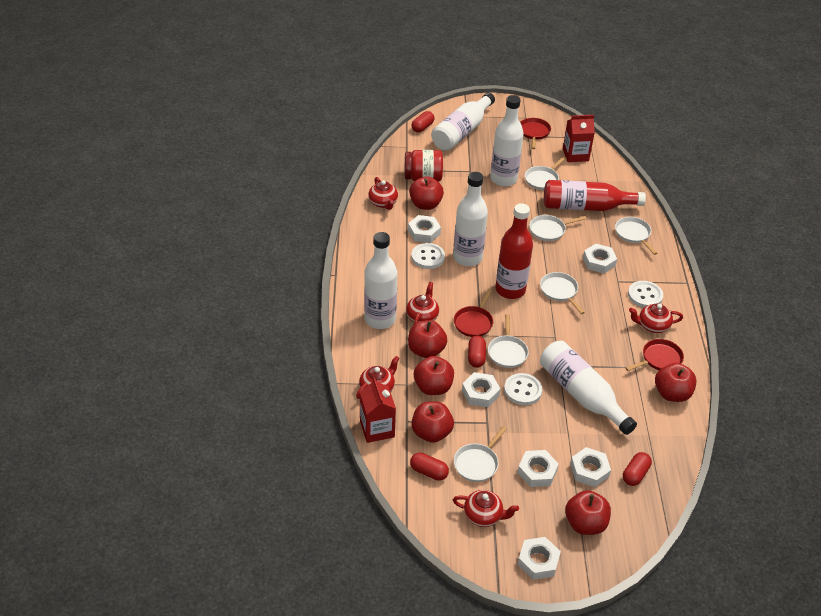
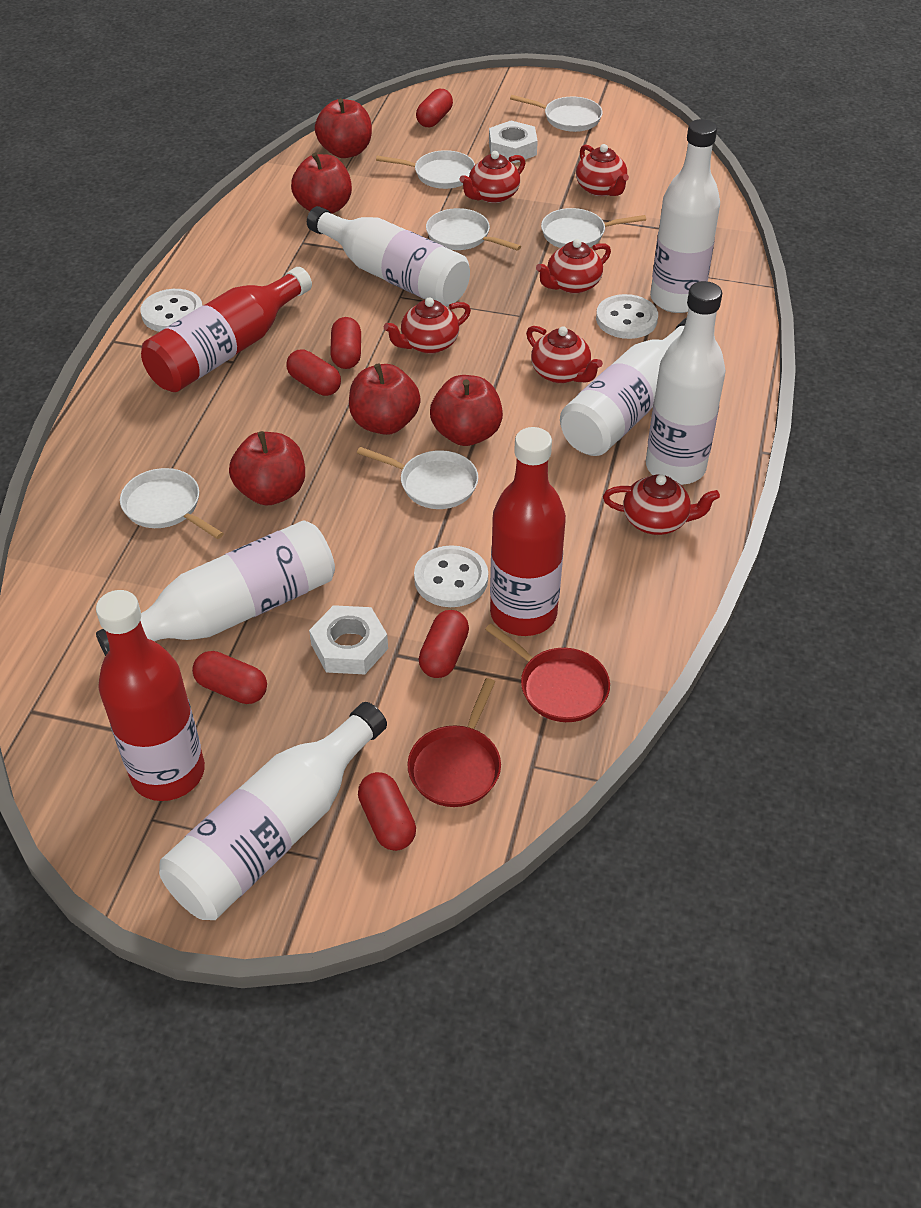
red apple: [408,320,447,358] [409,176,444,210] [411,401,454,443] [414,356,454,395] [565,490,611,535] [655,363,697,402] = 6 -> [229,431,305,505] [291,152,352,214] [315,98,372,158] [349,363,421,435] [430,375,503,446] = 5
red bottle: [495,203,533,299] [544,180,646,211] = 2 -> [96,590,205,801] [141,267,312,392] [490,427,566,636] = 3
red capsule: [410,453,449,481] [411,111,435,132] [468,336,486,368] [623,452,652,486] = 4 -> [192,651,267,704] [286,349,341,396] [330,317,361,369] [358,772,416,851] [416,89,453,127] [419,610,469,678] = 6
red carton: [360,378,396,443] [563,115,595,162] = 2 -> none = 0
red jar: [405,150,443,182] = 1 -> none = 0
red pan: [454,289,493,337] [520,118,551,149] [625,339,684,371] = 3 -> [407,678,501,807] [485,623,610,722] = 2
red teapot: [356,356,399,399] [368,177,398,210] [406,282,439,324] [453,490,519,527] [629,303,683,333] = 5 -> [384,297,471,354] [459,151,525,203] [526,326,603,383] [536,239,611,294] [576,144,629,196] [603,474,720,535] = 6
white bottle: [364,232,398,329] [431,92,495,151] [453,172,488,266] [490,95,524,186] [540,341,637,435] = 5 -> [96,520,335,656] [159,702,387,920] [307,206,470,307] [560,318,687,456] [646,281,726,485] [650,119,720,313] = 6
white nut: [408,215,441,243] [462,372,500,407] [517,450,559,487] [517,537,561,580] [570,447,611,487] [583,244,617,273] = 6 -> [309,605,388,674] [489,121,538,163] = 2

